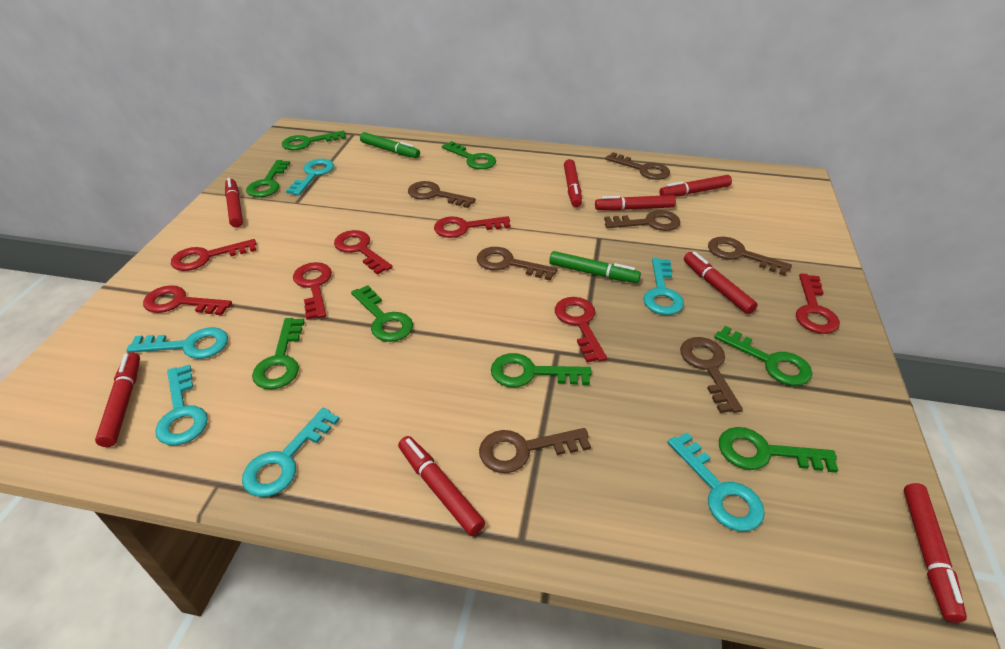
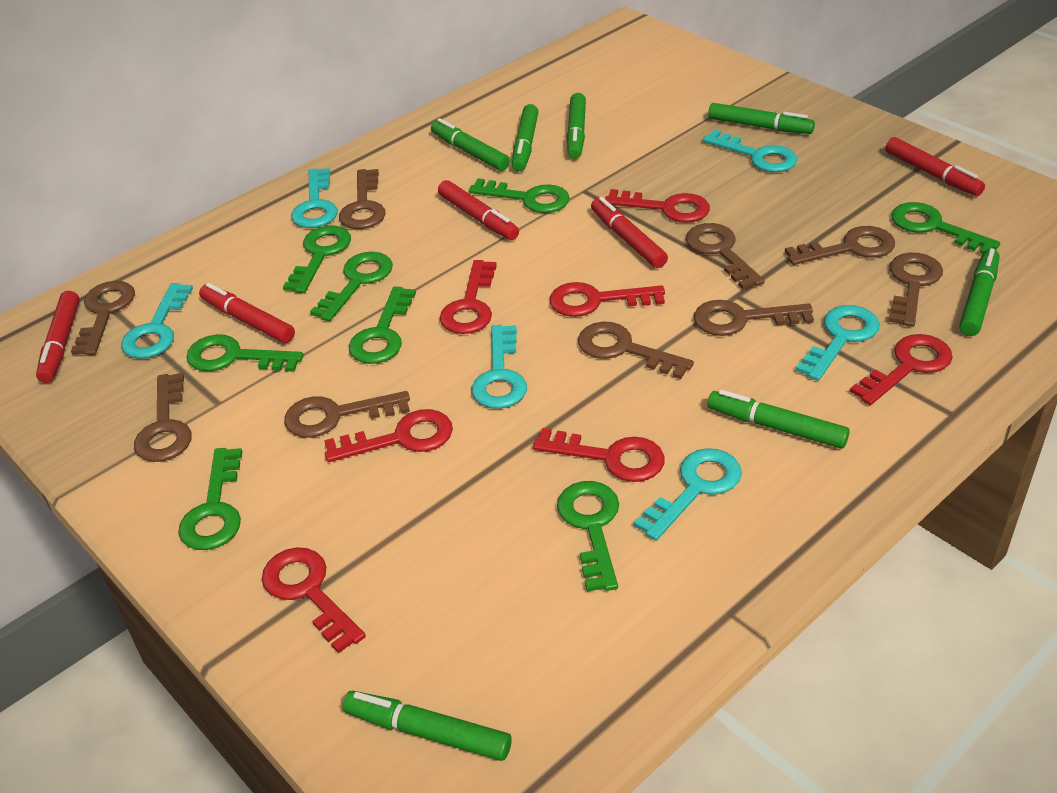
brown key: [408,181,476,208] [477,247,557,281] [479,428,591,473] [604,210,681,231] [605,152,670,180] [680,337,743,413] [708,237,792,276] = 7 -> [71,281,135,356] [134,373,192,462] [284,391,410,438] [339,169,385,229] [578,322,694,379] [686,223,765,289] [694,300,814,336] [785,226,895,265] [888,253,943,327] = 9
green marker: [360,132,420,158] [549,251,641,283] = 2 -> [343,691,512,761] [431,118,510,171] [512,104,539,171] [567,93,586,159] [708,103,815,134] [708,390,850,449] [959,248,1000,336] = 7
red marker: [95,352,140,447] [225,178,243,228] [398,436,485,536] [564,159,582,207] [595,195,676,211] [659,175,732,197] [684,252,758,314] [904,483,967,623] = 8 -> [36,291,80,383] [199,283,295,343] [438,180,519,240] [591,197,668,268] [885,137,985,196] = 5

